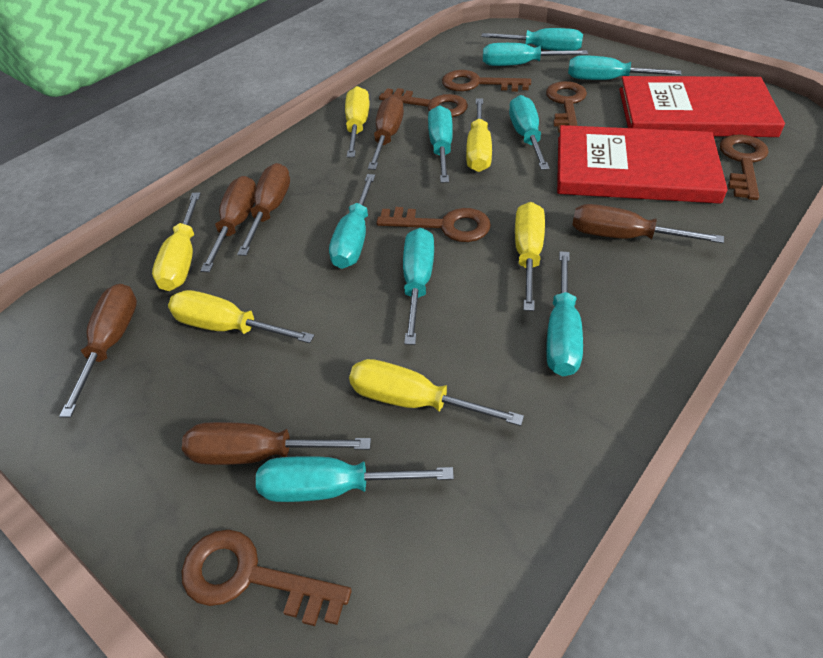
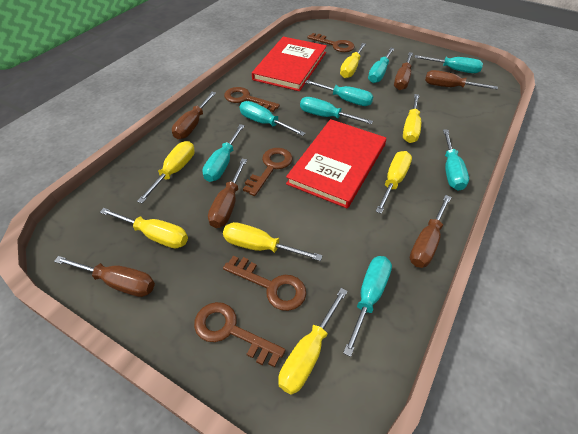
brown key: [181,530,352,626] [376,207,491,242] [379,88,468,117] [442,70,531,92] [546,81,587,133] [720,135,769,200] = 6 -> [194,302,285,367] [223,256,306,311] [224,87,280,112] [243,148,293,196] [307,33,355,52] = 5
turquoise screwdriver: [256,456,454,502] [329,174,375,269] [403,228,434,345] [428,105,453,183] [481,28,583,51] [483,43,588,66] [509,95,550,170] [546,251,583,376] [568,55,681,80] = 9 -> [202,124,245,182] [240,101,306,136] [300,97,373,124] [305,80,373,106] [343,256,392,357] [368,48,395,83] [414,55,483,73] [443,129,469,191] = 8
yellow screwdriver: [152,192,201,291] [168,290,315,343] [345,86,369,158] [349,359,524,426] [466,98,492,172] [515,202,545,311] = 6 -> [100,208,188,248] [137,141,195,203] [223,222,323,261] [278,288,348,395] [340,43,366,78] [375,151,412,214] [403,94,421,143] = 7

